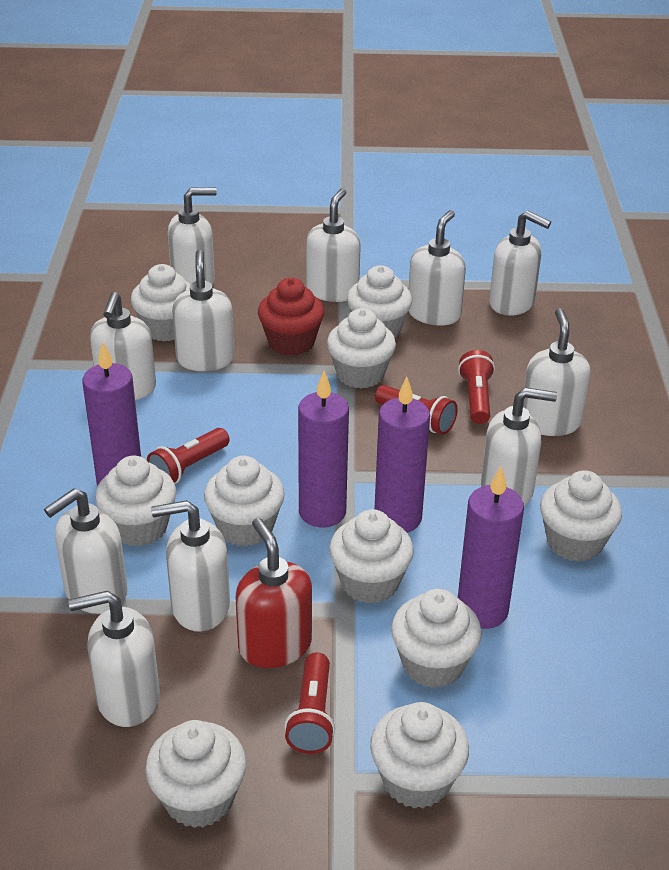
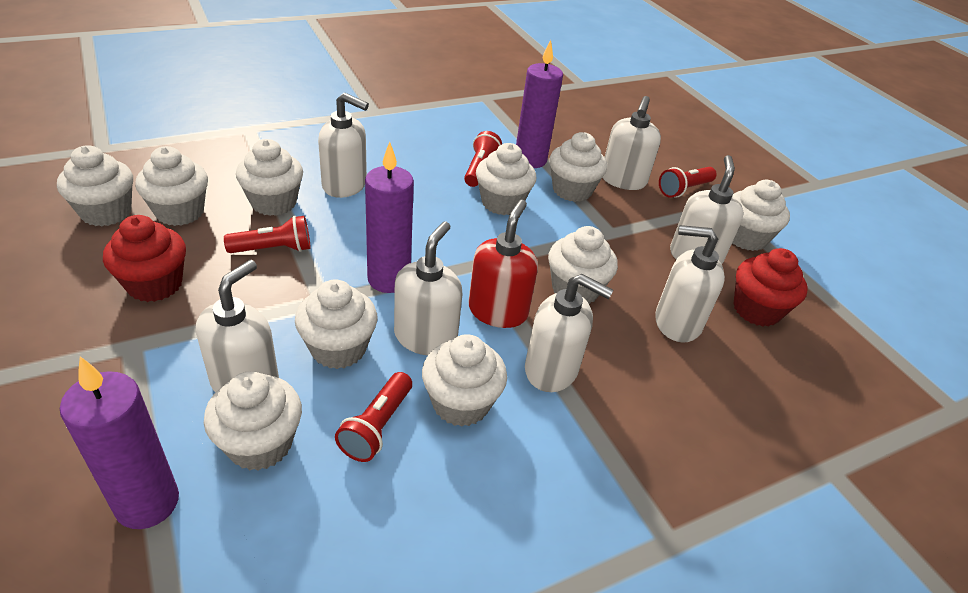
purple candle: [82,342,141,486] [298,371,349,528] [374,377,430,533] [458,466,524,629] = 4 -> [60,356,179,529] [365,142,414,293] [516,40,563,168] = 3
red cupcake: [258,278,324,356] = 1 -> [103,215,186,302] [733,248,808,327] = 2
white soap dispenser: [44,488,128,614] [68,591,160,727] [90,292,156,400] [151,500,230,632] [168,187,217,286] [172,250,235,371] [306,188,361,302] [409,210,466,325] [481,387,557,506] [489,211,551,316] [523,308,590,436] = 11 -> [196,260,279,392] [318,93,369,198] [394,222,462,355] [525,274,613,392] [602,96,661,190] [655,225,725,343] [670,155,744,264] = 7

